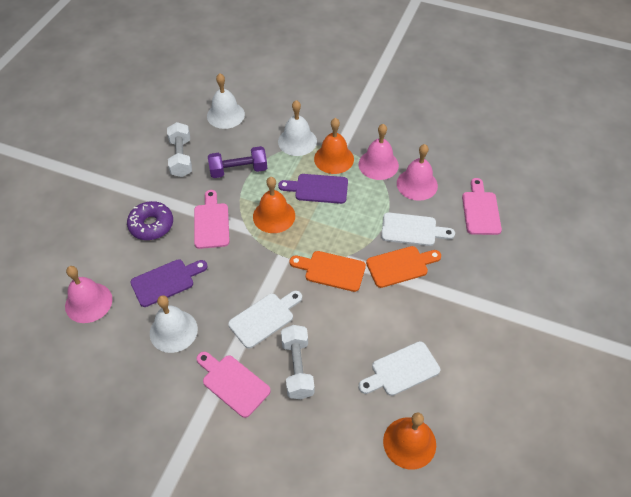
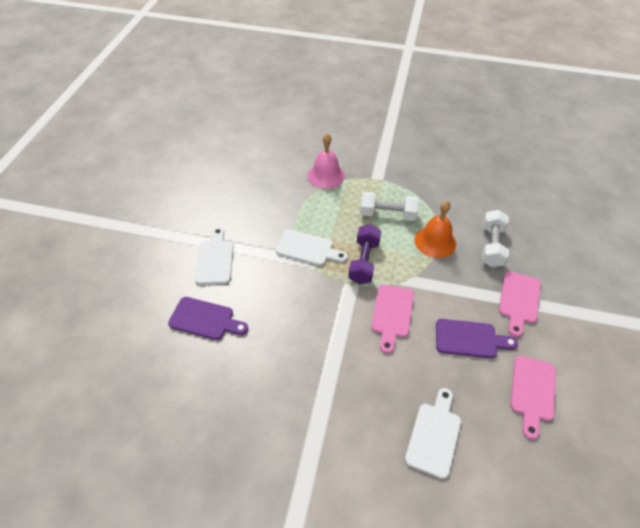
orange bell: [253,177,295,233] [314,118,354,174] [383,412,436,470] = 3 -> [415,201,456,258] = 1
orange cutting board: [289,251,366,292] [366,246,441,288] = 2 -> none = 0
pink bell: [65,266,112,323] [359,124,399,180] [397,144,438,201] = 3 -> [308,133,345,189] = 1
purple donut: [127,201,173,240] = 1 -> none = 0
white bell: [150,295,198,353] [207,73,245,129] [278,100,317,156] = 3 -> none = 0

